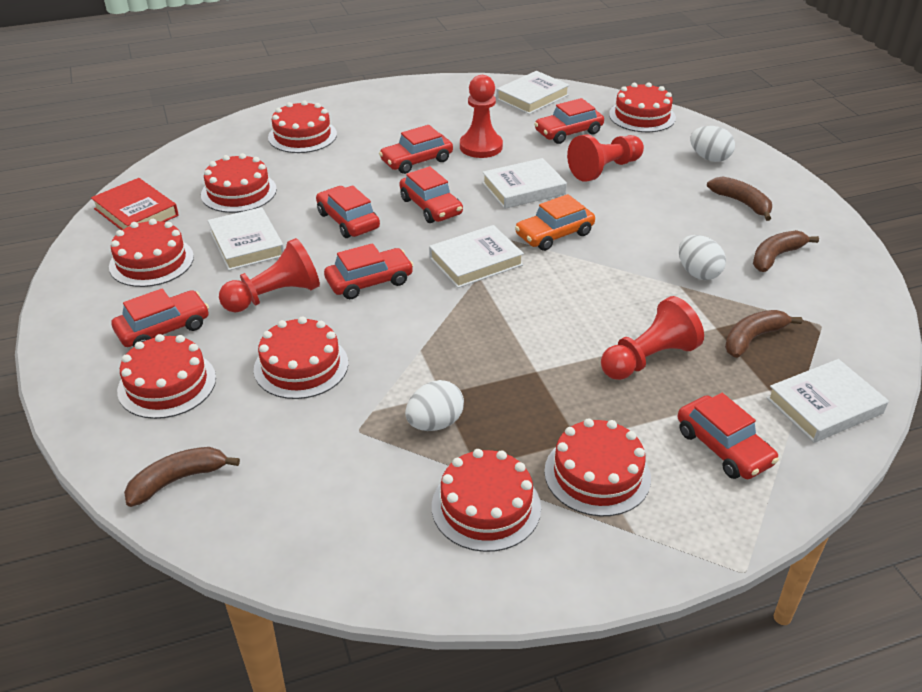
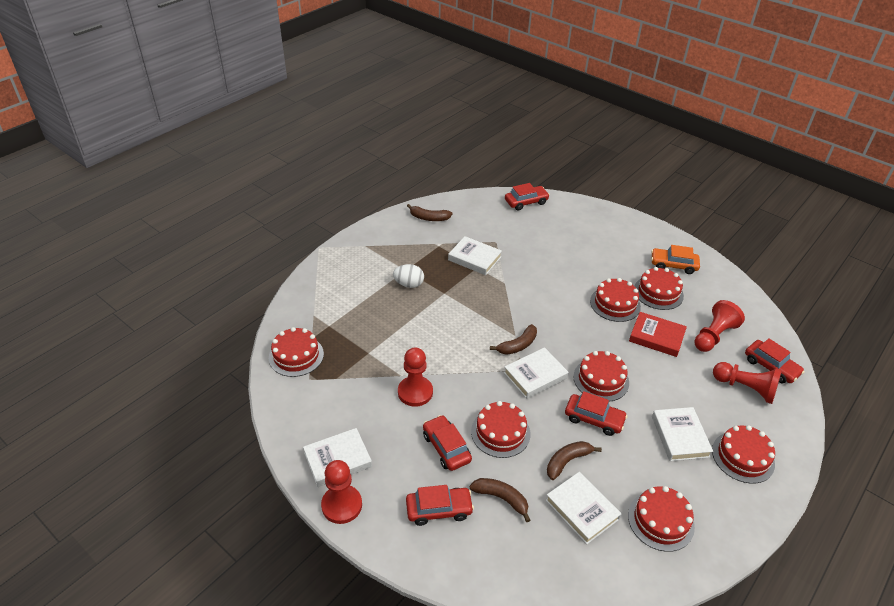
red cake: [109,219,194,287] [117,334,216,419] [201,153,277,213] [254,316,348,399] [268,100,337,153] [432,449,541,552] [544,418,651,516] [609,82,676,132] = 8 -> [269,327,324,377] [471,401,531,458] [573,351,629,401] [590,278,641,322] [628,486,695,552] [635,267,684,310] [712,425,775,484] = 7
red car: [111,289,209,347] [316,185,380,238] [324,243,414,299] [379,125,453,174] [399,166,463,223] [534,98,604,144] [678,393,779,479] = 7 -> [406,485,474,526] [423,415,472,471] [505,183,550,211] [565,391,627,436] [745,339,805,383] = 5
white egg: [405,380,464,431] [679,235,726,280] [690,126,735,162] = 3 -> [393,264,424,288] = 1

